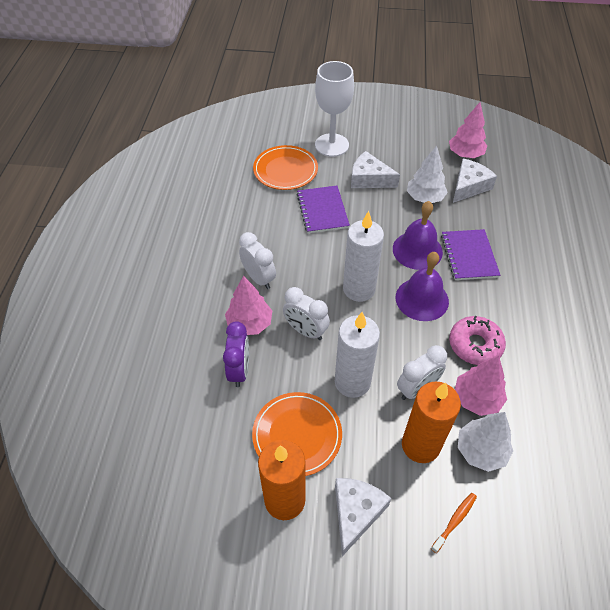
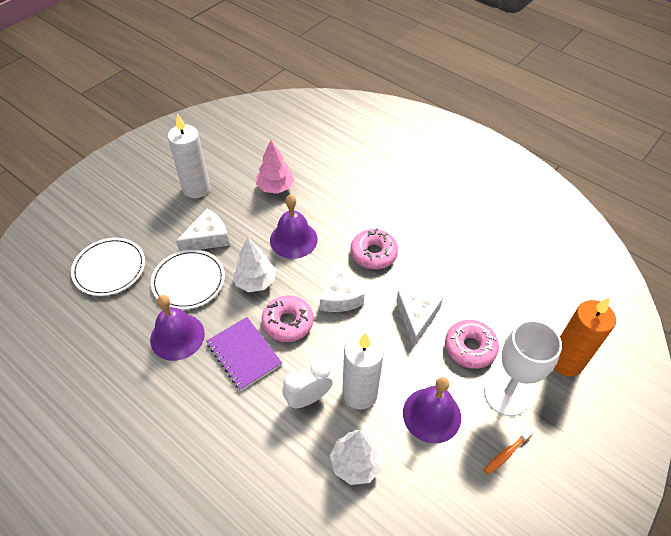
orange candle: [258,440,306,520] [402,381,461,463] = 2 -> [554,298,616,376] = 1
orange plate: [252,392,342,476] [253,145,318,190] = 2 -> none = 0
pink donut: [449,316,506,365] = 1 -> [262,295,314,342] [351,229,398,269] [445,320,499,369] = 3
pink tree: [225,276,272,335] [449,102,487,158] [455,356,507,416] = 3 -> [256,140,295,194] = 1
purple bell: [393,201,443,270] [396,252,449,321] = 2 -> [150,295,205,361] [270,194,318,259] [403,377,461,444] = 3
purple clock: [223,321,249,387] = 1 -> none = 0
purple notebook: [297,186,350,233] [441,229,500,280] = 2 -> [206,317,282,391] = 1
white clock: [239,232,276,289] [283,287,330,340] [397,345,447,400] = 3 -> [282,359,333,408] = 1
white plate: none = 0 -> [71,238,145,296] [151,249,225,309] = 2

